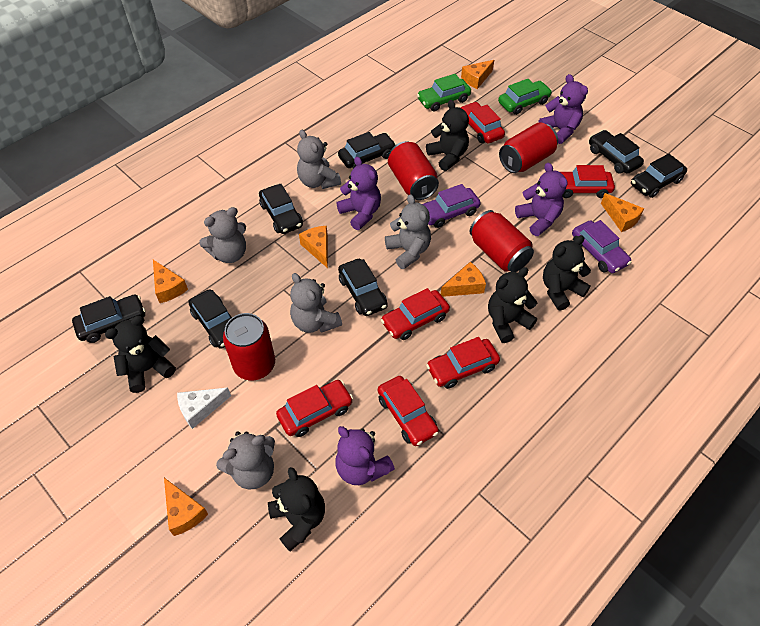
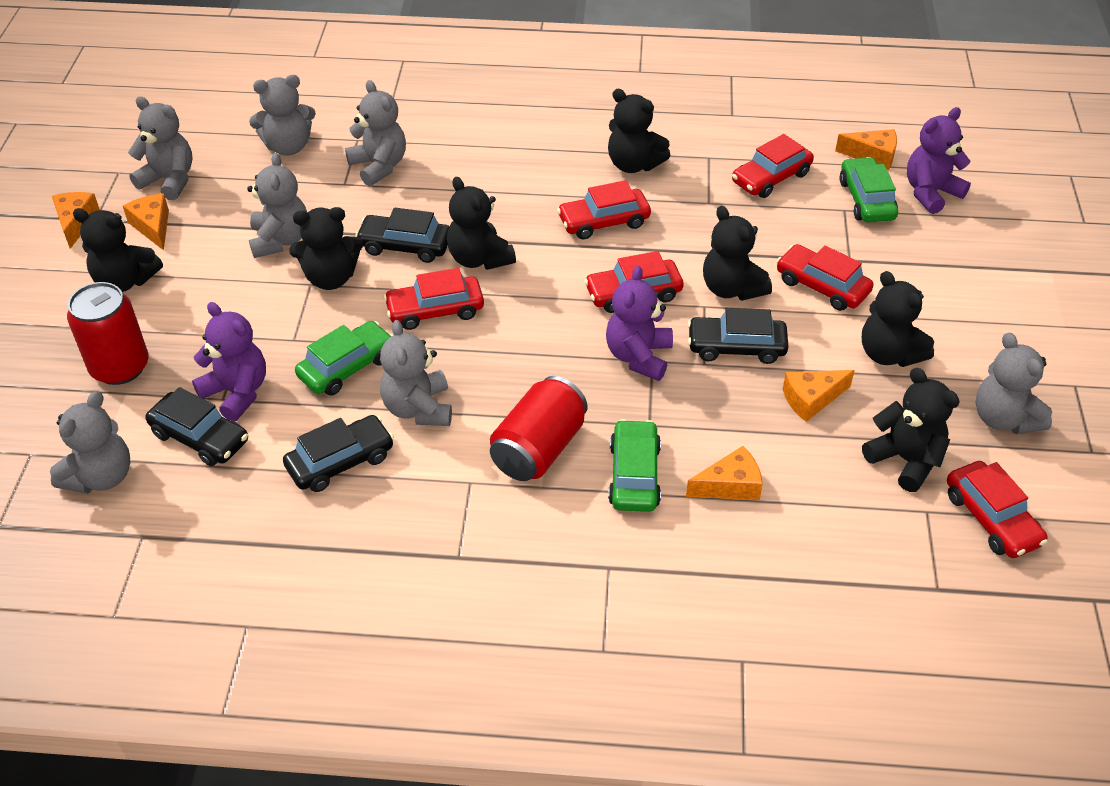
black car: [72,295,145,343] [188,289,232,349] [259,184,303,234] [338,132,396,169] [338,259,388,316] [589,130,644,174] [631,153,687,198] = 7 -> [145,387,248,466] [283,415,394,492] [355,208,450,263] [688,308,789,364] = 4
black teddy bear: [105,316,176,393] [268,467,325,551] [426,100,469,171] [488,267,537,343] [543,235,591,311] = 5 -> [73,208,163,292] [289,207,363,290] [447,177,516,270] [608,89,670,173] [703,206,772,301] [862,271,934,367] [862,368,960,492] = 7
green car: [417,74,471,111] [498,79,552,115] = 2 -> [295,321,393,396] [608,419,661,512] [839,157,898,222] = 3
grey teddy bear: [199,207,246,263] [216,431,275,490] [290,273,342,333] [297,130,341,189] [385,194,431,269] = 5 -> [50,391,130,494] [128,97,193,200] [247,153,307,258] [249,75,316,156] [345,80,406,186] [380,320,452,426] [975,332,1052,434] = 7
orange cheese: [153,260,188,303] [164,478,208,536] [299,226,328,268] [441,262,486,297] [461,60,494,89] [601,193,644,232] = 6 -> [52,192,100,249] [123,194,169,250] [686,446,763,500] [783,370,855,422] [835,129,897,170] = 5
purple car: [423,184,481,228] [572,220,631,273] = 2 -> none = 0
purple teddy bear: [335,426,395,485] [336,157,381,230] [515,163,568,236] [539,74,588,144] = 4 -> [192,302,266,421] [606,266,673,381] [907,107,971,214] = 3
red can: [223,313,275,380] [388,141,439,200] [470,210,534,272] [499,122,558,173] = 4 -> [67,282,149,385] [490,376,588,481] = 2
white cheese: [177,388,231,429] = 1 -> none = 0

